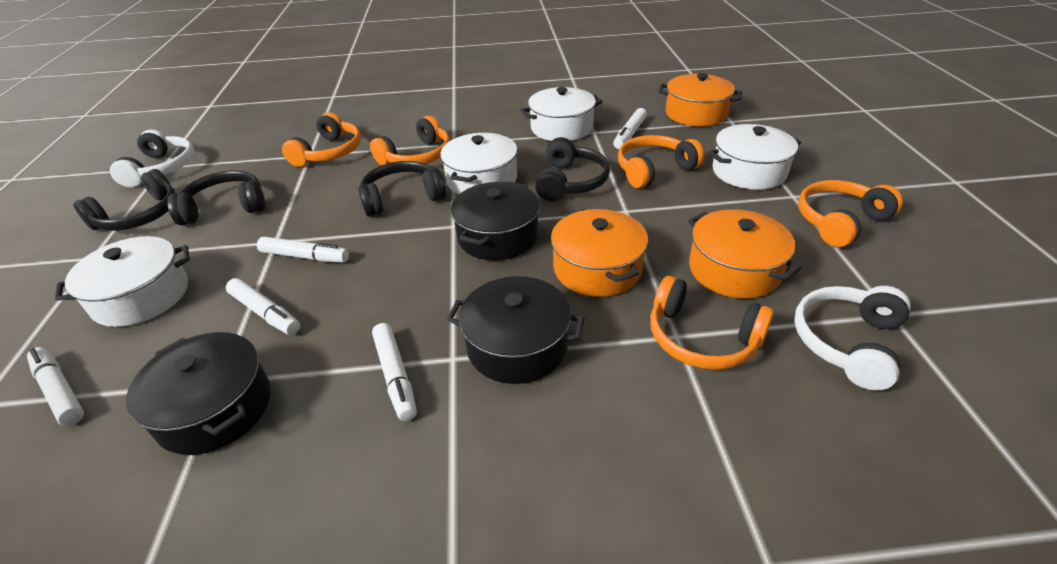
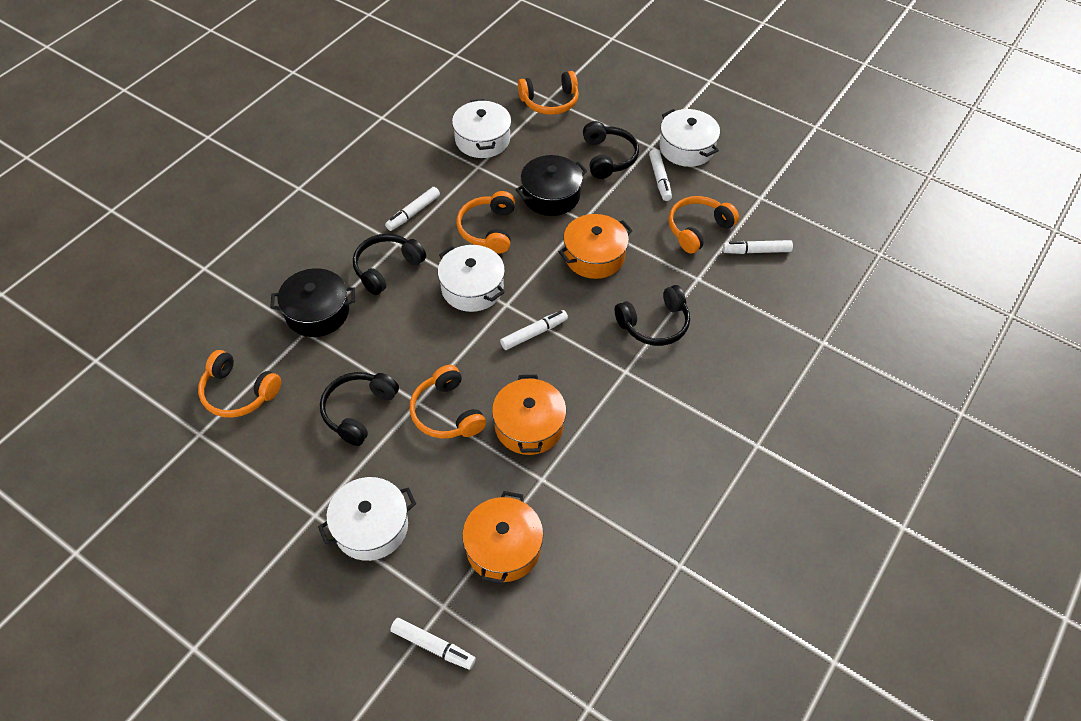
black pot: [126,332,271,455] [447,276,585,384] [451,182,540,261] = 3 -> [270,268,355,337] [515,155,587,216] = 2
white headphones: [110,130,194,187] [794,286,911,390] = 2 -> none = 0

